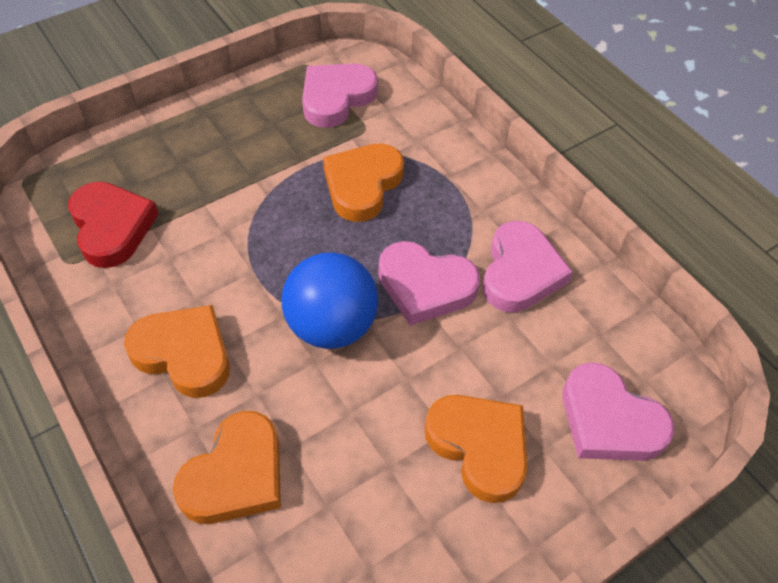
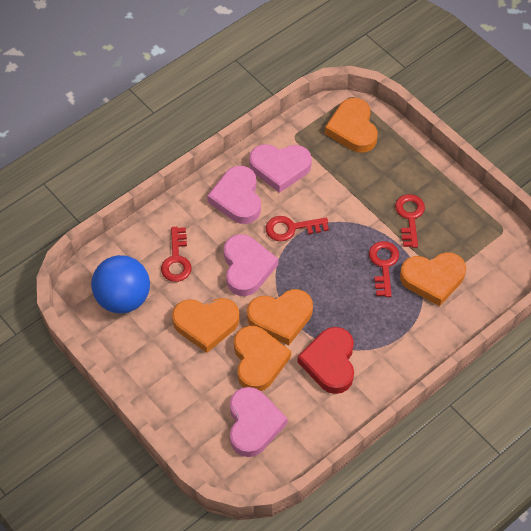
orange heart: [124,305,230,398] [173,411,281,524] [323,143,404,222] [424,395,528,503] = 4 -> [172,298,240,353] [234,326,291,391] [247,289,313,345] [325,98,378,152] [400,252,466,306] = 5
red key: none = 0 -> [161,227,192,282] [266,216,329,241] [369,241,399,297] [395,194,425,248] = 4

